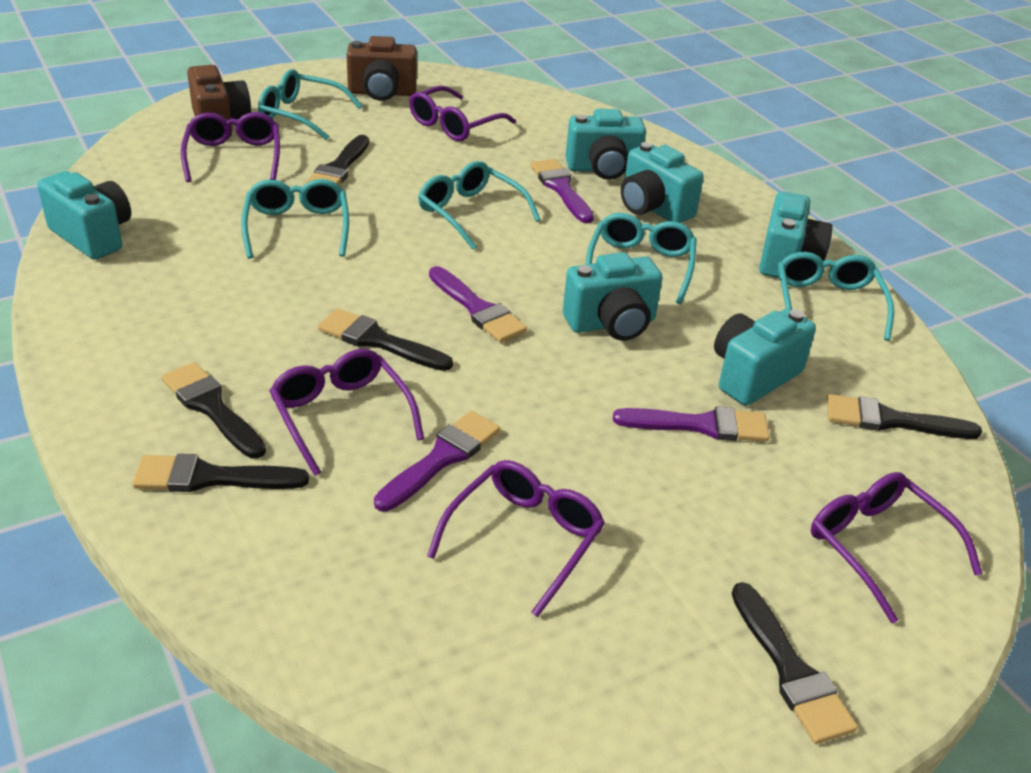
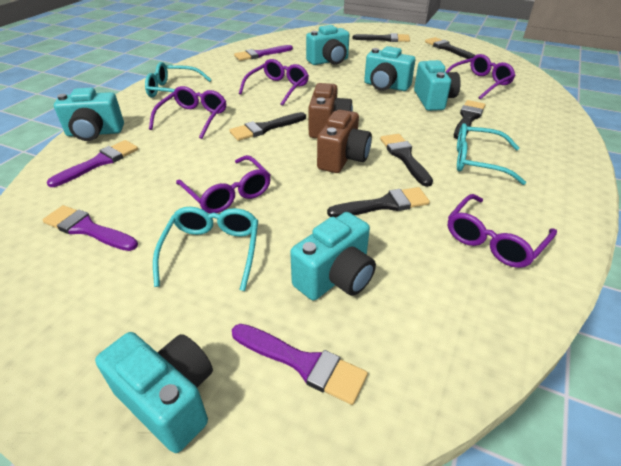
turquoise glasses: [241,179,349,259] [258,69,362,140] [418,161,541,250] [586,213,697,304] [778,252,894,341] = 5 -> [145,62,212,98] [153,207,258,291] [457,123,526,185] = 3

